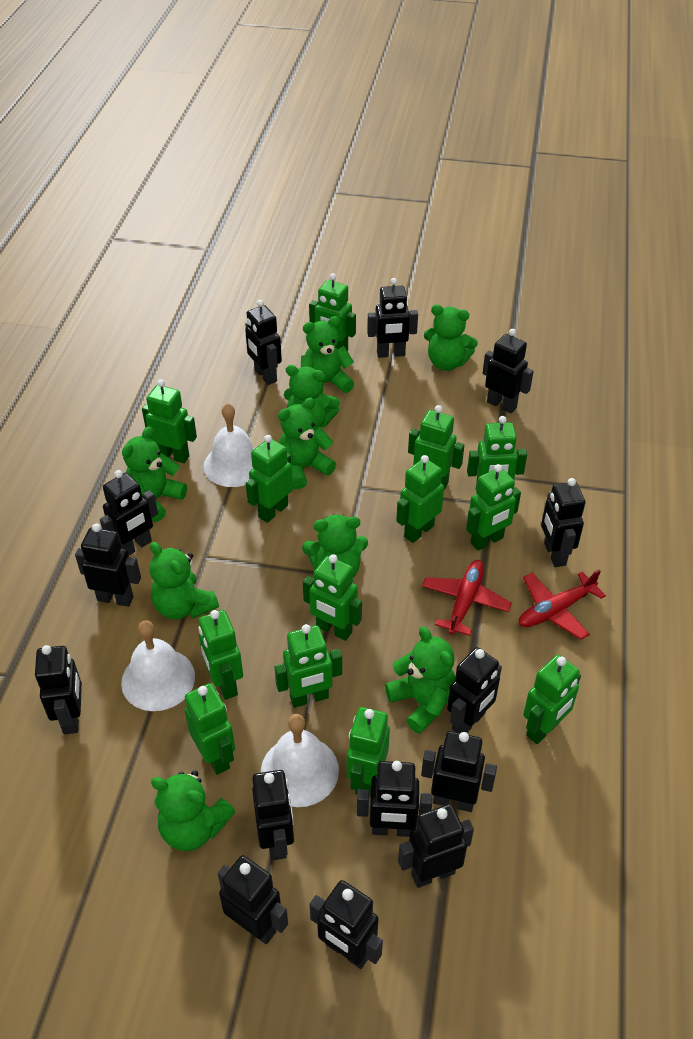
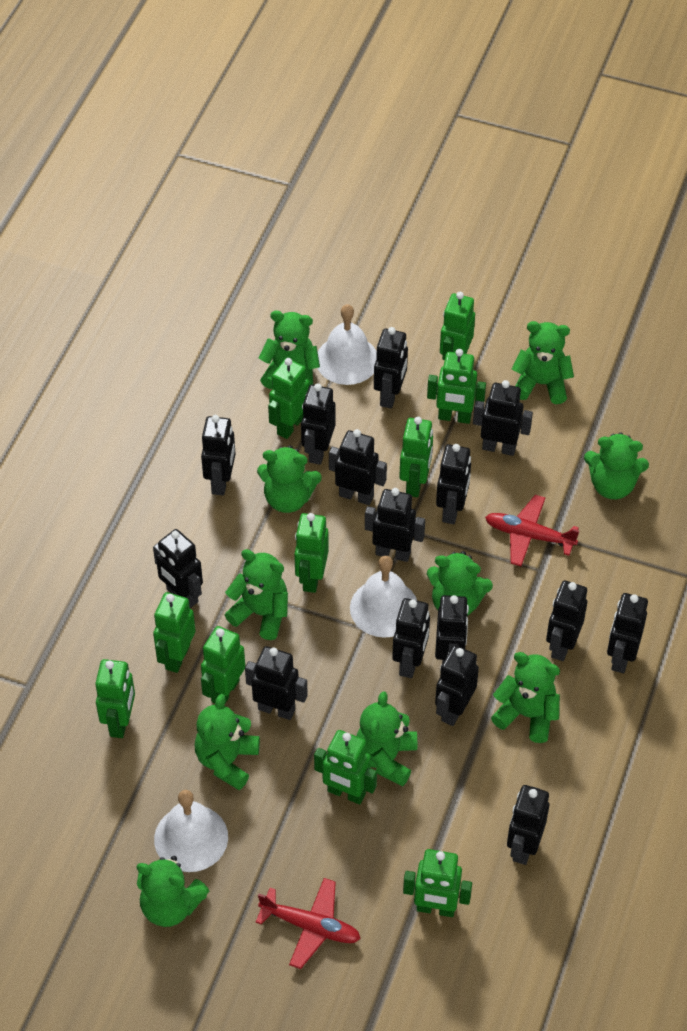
black robot: [35,645,82,734] [75,524,141,607] [100,470,158,555] [218,855,288,944] [245,300,282,385] [252,770,294,860] [309,880,383,969] [357,761,433,837] [367,278,418,358] [398,804,474,888] [421,731,497,812] [447,647,502,733] [483,329,534,413] [541,478,585,567] = 14 -> [153,529,203,608] [201,415,236,495] [245,646,308,720] [301,383,336,465] [329,429,387,505] [365,488,425,562] [374,327,408,408] [392,598,430,678] [435,595,469,664] [435,645,479,726] [436,444,471,524] [473,380,533,456] [507,785,549,865] [546,581,587,661] [607,593,648,673] = 15
green robot: [142,379,197,463] [185,683,235,775] [198,610,243,700] [246,435,293,523] [275,624,342,708] [303,554,362,641] [309,273,356,351] [347,707,390,798] [396,455,444,543] [408,405,464,490] [466,464,521,551] [467,416,527,494] [523,655,581,744] = 13 -> [95,659,135,738] [153,592,196,673] [201,626,245,703] [268,358,310,439] [294,513,329,593] [314,730,377,804] [399,417,433,497] [403,849,472,917] [427,349,486,424] [440,292,475,360] = 10
green teddy bear: [122,427,187,522] [150,542,219,619] [151,770,236,851] [278,398,336,489] [284,365,340,429] [301,316,354,396] [302,514,368,577] [385,626,455,733] [424,305,478,371] = 9 -> [136,856,209,927] [195,694,260,790] [225,549,288,640] [257,446,322,513] [259,311,320,389] [357,691,417,787] [427,551,493,616] [491,652,560,743] [512,321,574,404] [584,432,649,499] = 10

